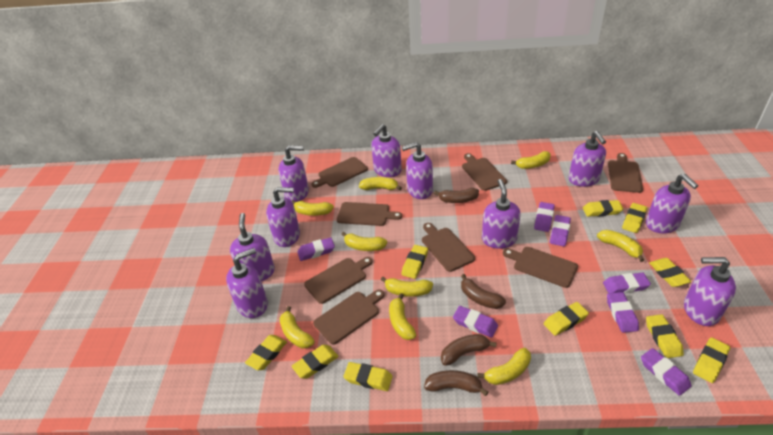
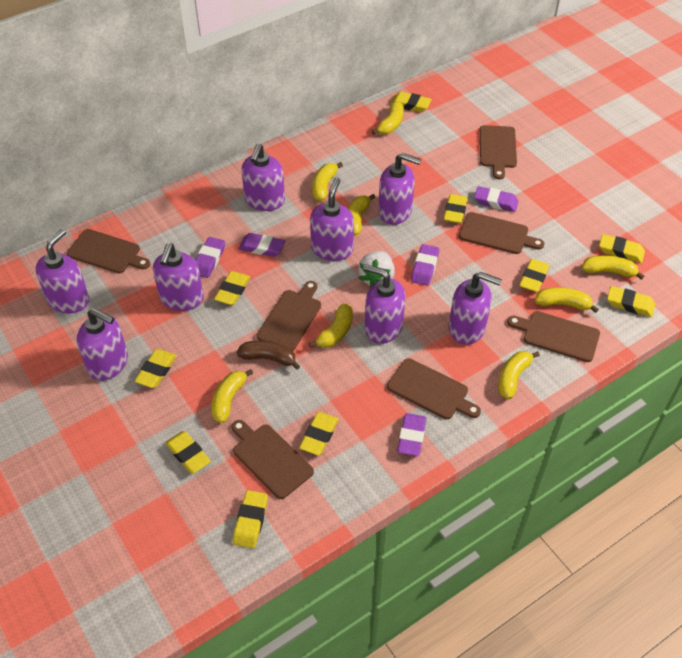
brown banana: [424,370,488,396] [434,188,479,203] [441,334,497,366] [461,274,506,309] = 4 -> [237,341,300,370] = 1
brown cutting board: [304,257,373,304] [311,157,368,188] [313,289,385,344] [337,202,402,226] [422,223,475,272] [462,153,507,191] [503,247,578,288] [608,153,643,193] = 8 -> [67,229,150,273] [231,420,314,499] [256,281,321,351] [387,358,481,419] [459,212,544,254] [480,125,517,180] [507,311,600,362] = 7
purple eraser: [298,237,335,261] [453,306,498,338] [534,202,555,232] [550,215,571,246] [603,273,651,294] [607,292,639,333] [641,348,691,396] = 7 -> [195,237,225,278] [239,233,285,257] [397,413,426,456] [411,244,439,286] [474,186,519,212] = 5
purple soap dispenser: [226,248,268,318] [230,213,275,281] [266,187,300,247] [278,145,309,202] [371,124,402,177] [402,142,433,199] [482,179,521,249] [569,131,606,187] [646,174,698,233] [684,257,736,326] = 10 -> [35,229,89,314] [77,308,128,381] [153,243,204,311] [241,144,285,211] [310,178,354,261] [363,264,405,344] [378,153,421,225] [449,272,502,345] = 8
white strawberry: none = 0 -> [358,251,395,287] = 1
yellow banana: [280,306,315,349] [291,200,334,216] [342,232,387,251] [359,177,402,190] [381,277,433,297] [389,293,416,340] [477,348,531,385] [511,151,551,169] [597,230,644,262] = 9 -> [211,369,253,423] [309,303,353,348] [312,162,343,201] [348,194,376,236] [372,101,404,135] [498,351,540,399] [535,287,599,313] [582,255,644,280] = 8

